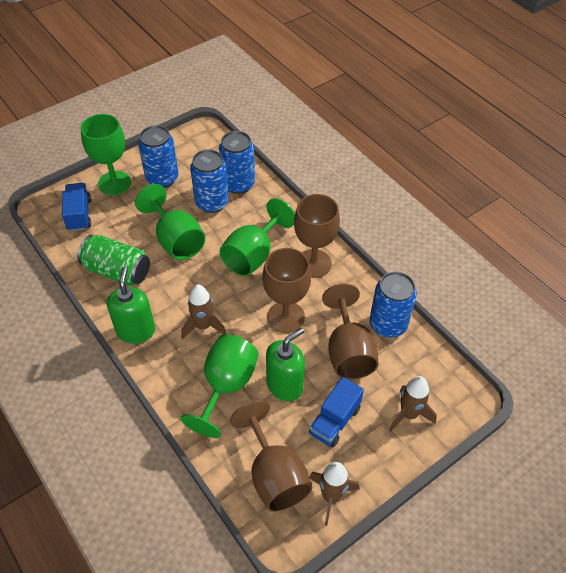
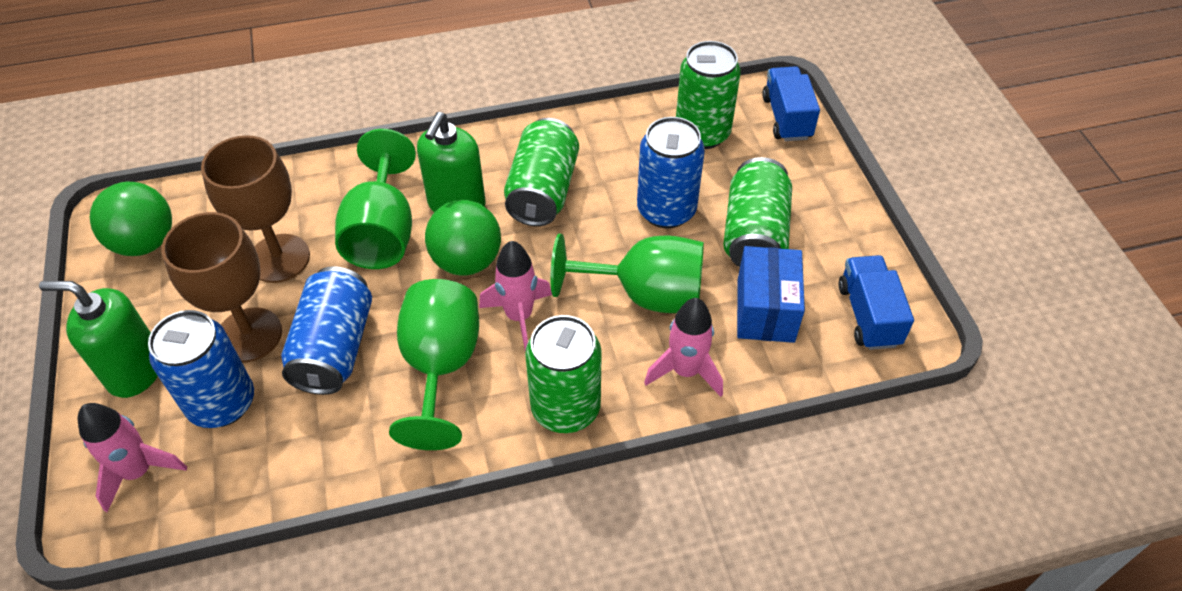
blue box: none = 0 -> [737,246,805,343] = 1
blue can: [138,125,178,188] [190,149,229,213] [219,131,255,194] [370,271,417,338] = 4 -> [148,310,254,428] [281,266,372,395] [637,117,705,228] = 3
brown goblet: [230,400,312,512] [263,248,311,333] [294,194,340,278] [322,283,379,379] = 4 -> [161,212,282,362] [201,135,310,283] = 2
brown rocket: [181,285,226,340] [309,462,360,526] [389,376,437,432] = 3 -> none = 0
green ball: none = 0 -> [89,182,172,256] [425,200,501,276] = 2
green can: [77,235,150,286] = 1 -> [504,118,579,226] [525,315,602,433] [676,41,741,149] [723,157,792,267] = 4
green goblet: [81,114,131,195] [135,184,205,260] [181,334,259,438] [220,198,295,276] = 4 -> [335,129,416,269] [389,279,479,450] [550,234,704,313] = 3
pink rocket: none = 0 -> [78,403,187,512] [479,241,552,351] [644,298,723,397] = 3

